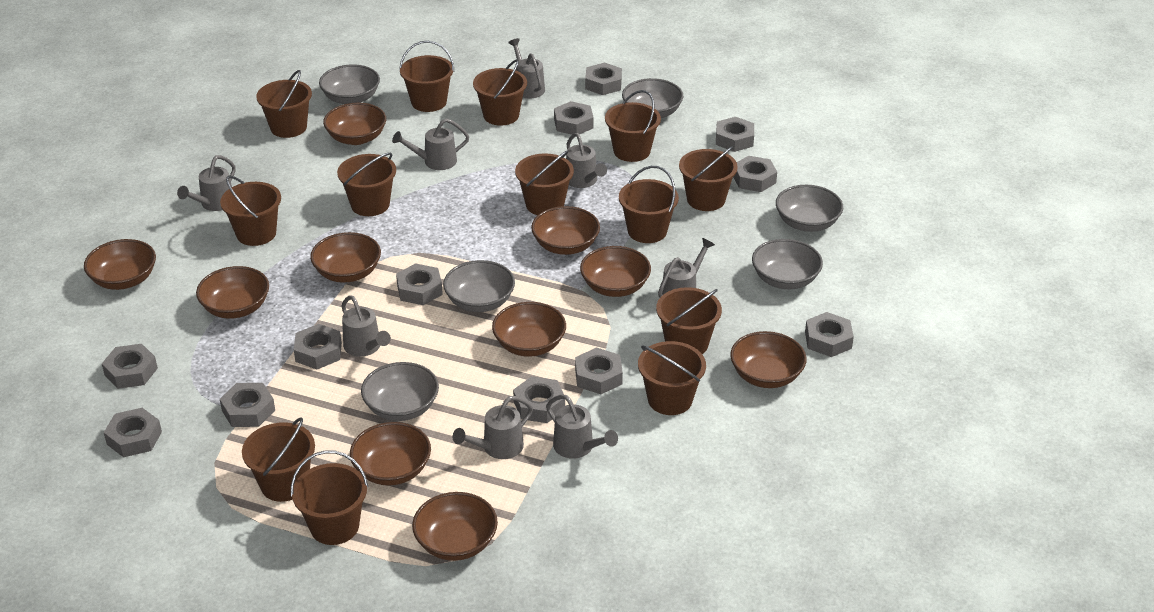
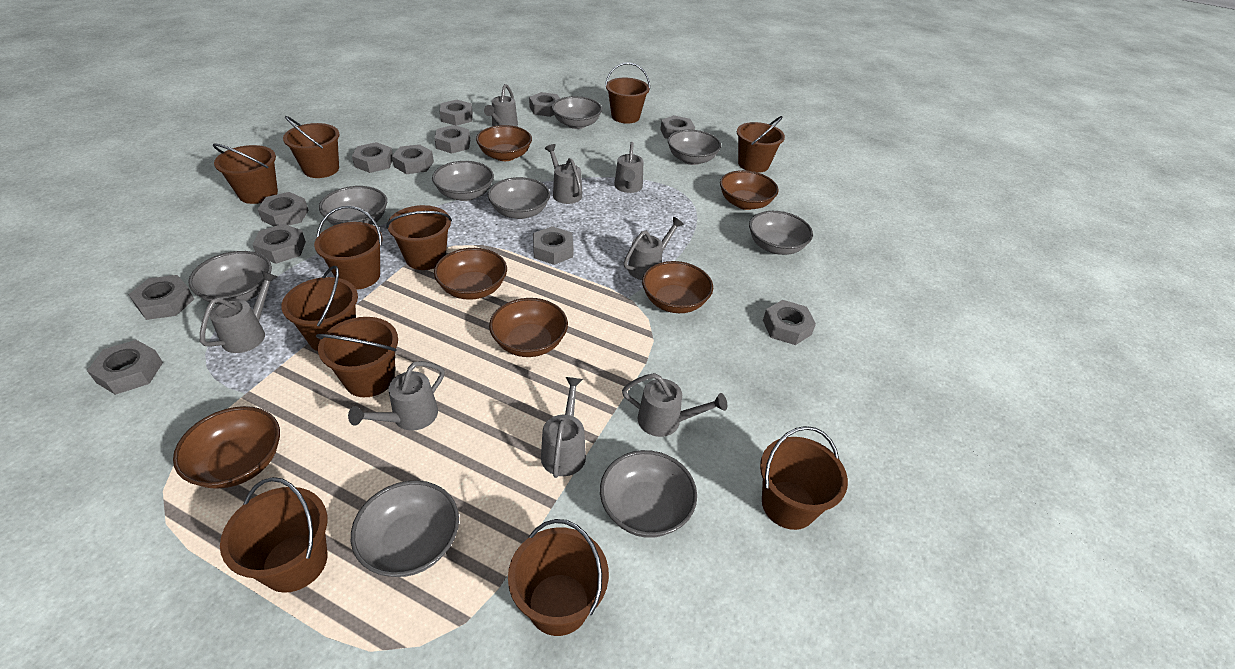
brown bowl: [84,239,156,290] [196,266,269,319] [310,232,381,283] [323,103,386,145] [350,422,431,486] [412,492,498,561] [492,302,566,357] [531,206,600,255] [580,246,651,297] [730,331,807,388] = 10 -> [173,406,280,489] [434,248,507,300] [476,125,532,161] [489,298,568,357] [642,261,713,313] [720,170,779,210] = 6
brown bucket: [220,176,281,246] [242,417,315,502] [256,70,312,138] [291,450,368,545] [337,152,396,216] [399,41,454,112] [473,59,527,126] [515,150,574,215] [605,90,661,162] [619,166,679,243] [638,341,706,415] [656,287,722,354] [679,146,738,211] = 13 -> [212,144,278,204] [220,477,327,593] [281,266,358,351] [283,116,340,178] [314,206,383,290] [316,317,398,397] [386,205,452,270] [508,519,609,636] [605,62,650,124] [737,116,785,173] [760,426,848,530] = 11
grey bowl: [319,64,380,104] [361,362,439,421] [443,260,515,312] [622,78,683,118] [752,239,823,289] [776,185,843,232] = 6 -> [188,251,272,304] [319,186,387,225] [351,481,459,577] [432,161,494,201] [488,177,550,219] [552,96,602,129] [600,450,697,538] [668,130,721,165] [749,211,813,255] = 9

